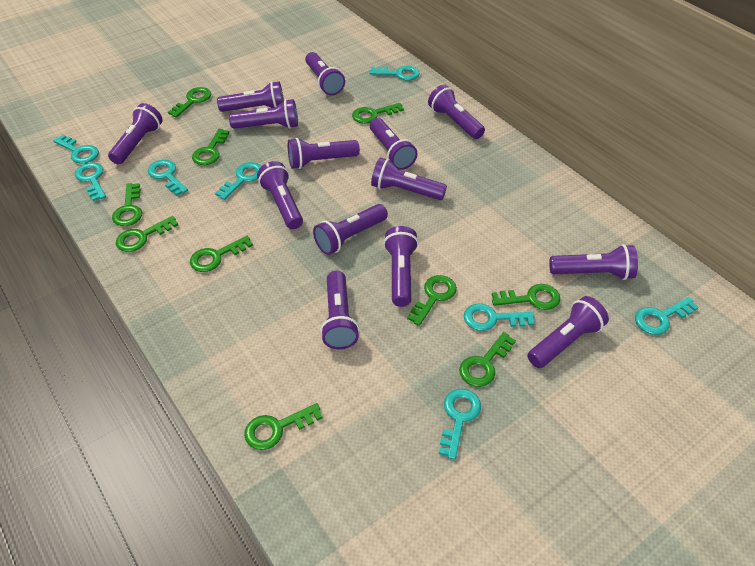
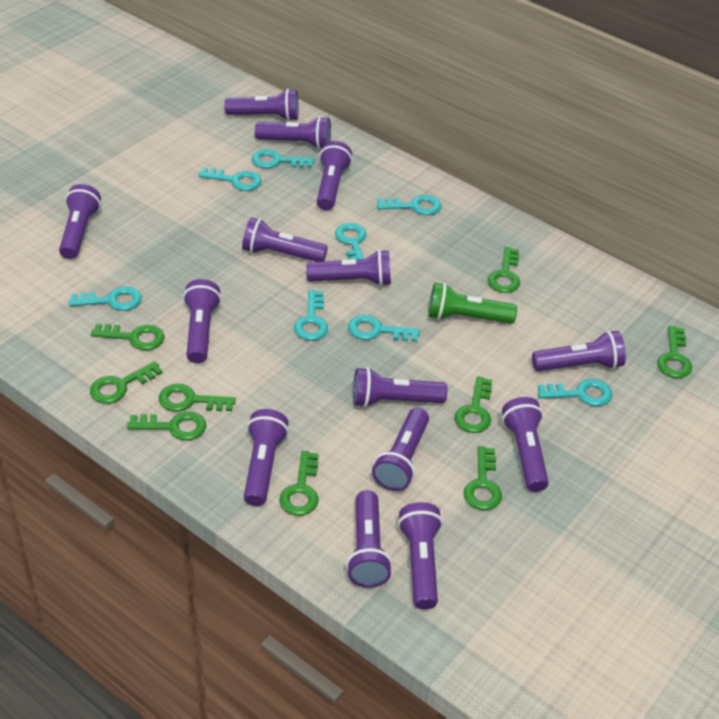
green flashlight: none = 0 -> [428,283,517,324] = 1
green key: [112,183,142,226] [116,216,178,252] [168,87,211,118] [190,236,253,272] [192,129,229,165] [244,403,323,450] [352,103,404,124] [407,275,457,326] [459,332,516,387] [492,284,560,310] = 10 -> [90,361,163,404] [91,324,164,350] [127,412,206,440] [159,384,236,412] [279,451,319,516] [454,376,492,433] [464,446,502,510] [488,247,520,293] [657,326,692,378] = 9

